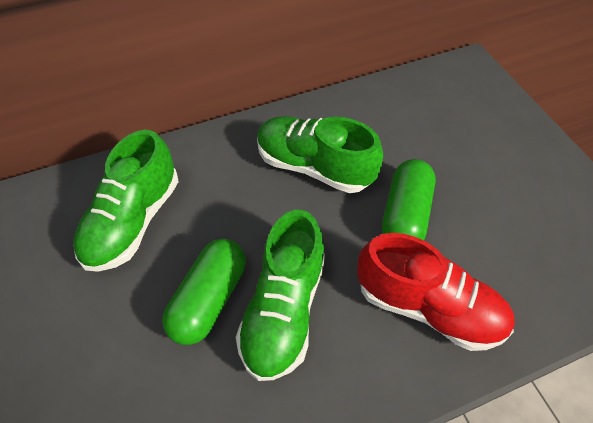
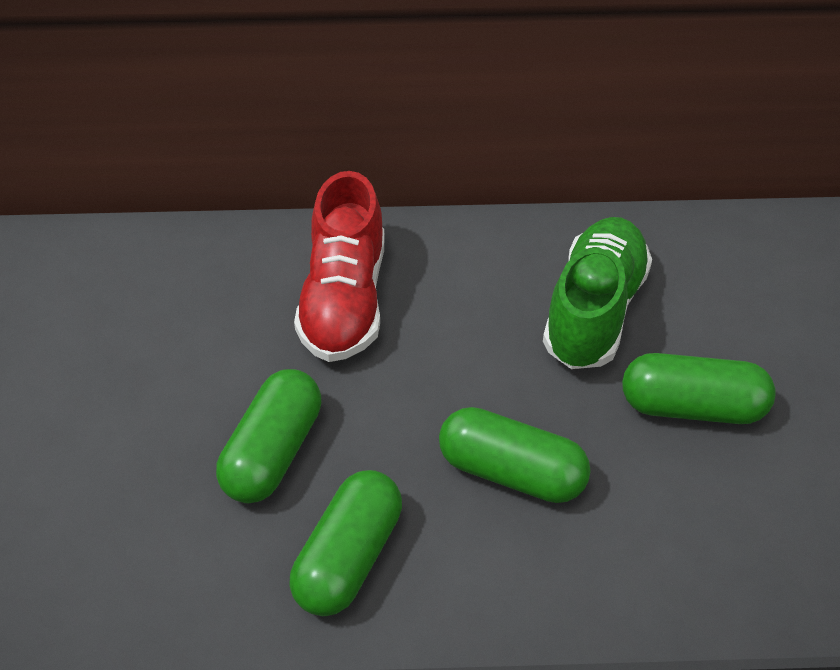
green capsule: [162,239,246,345] [382,159,436,240] = 2 -> [216,369,321,503] [289,470,402,616] [439,407,591,503] [622,353,776,424] = 4
green shoe: [73,130,179,272] [236,210,325,381] [257,116,383,193] = 3 -> [543,217,652,369] = 1

